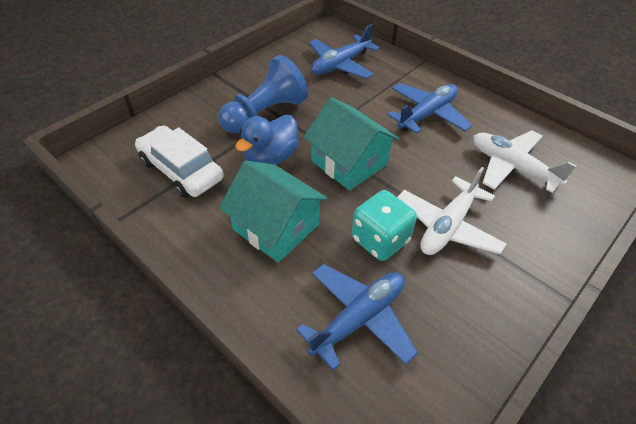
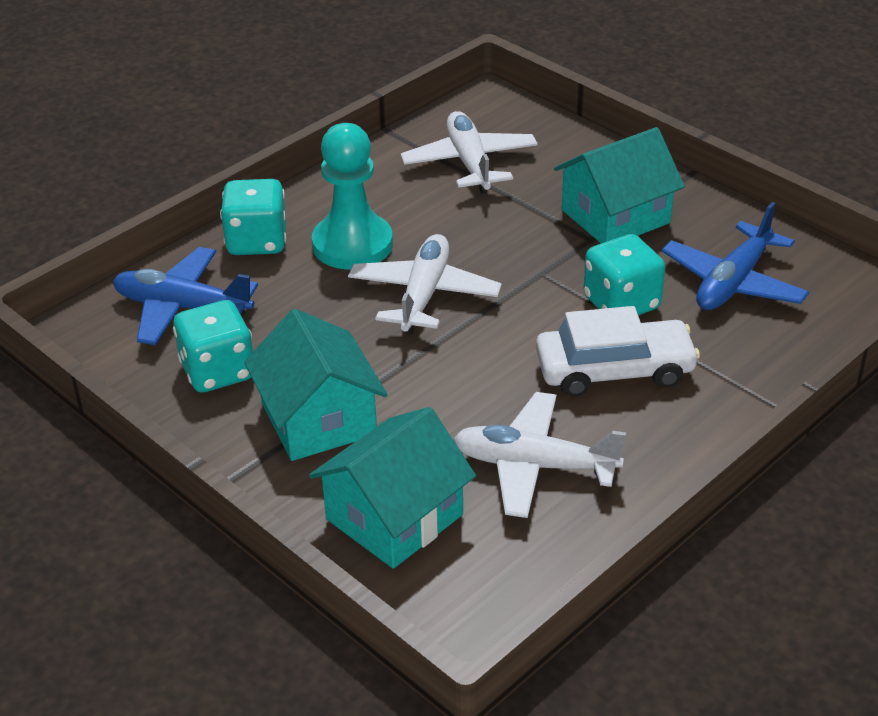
blue duck: [235,115,299,165] = 1 -> none = 0
blue pawn: [218,55,308,133] = 1 -> none = 0
blue plane: [296,264,418,371] [309,24,380,79] [388,83,472,134] = 3 -> [113,247,258,345] [662,202,809,310] = 2
turquoise dice: [352,190,417,261] = 1 -> [173,300,253,392] [220,179,286,255] [583,234,665,315] = 3
turquoise house: [219,160,328,263] [304,97,399,191] = 2 -> [244,309,388,461] [309,407,476,569] [554,127,685,243] = 3
turquoise pawn: none = 0 -> [312,123,393,269] = 1
white plane: [397,167,507,255] [473,130,576,193] = 2 -> [348,234,502,334] [400,111,538,194] [453,392,626,518] = 3

